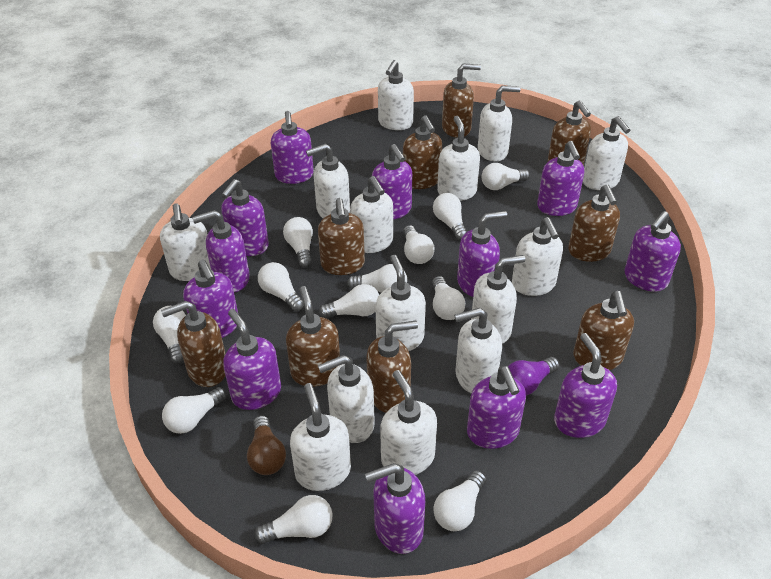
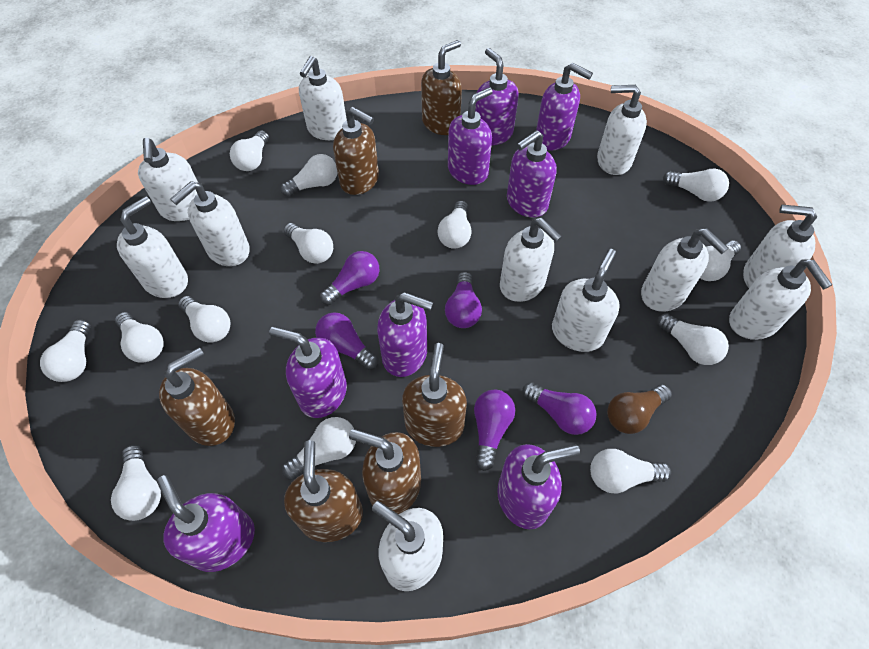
brown soap dispenser: [161,301,226,387] [286,286,340,387] [318,198,365,275] [366,321,418,413] [403,115,442,189] [442,64,481,138] [547,100,591,165] [568,185,620,262] [573,291,634,370] = 9 -> [159,348,235,446] [284,440,363,542] [333,107,379,195] [349,429,421,514] [402,343,467,447] [421,40,462,135] = 6
purple light bulb: [508,357,560,396] = 1 -> [315,312,378,370] [320,251,379,305] [445,272,482,328] [474,389,515,471] [522,382,597,435] = 5
purple soap dispenser: [183,259,238,338] [192,210,250,292] [221,179,269,256] [223,309,281,410] [271,111,314,184] [365,463,425,554] [372,144,412,219] [457,211,507,297] [467,366,526,449] [537,141,584,216] [554,333,617,438] [624,211,681,292] = 12 -> [157,475,255,572] [269,327,347,418] [377,292,433,377] [448,87,493,185] [475,48,519,145] [497,444,580,529] [507,130,557,217] [536,63,593,151] = 8
white light bulb: [153,306,186,364] [162,387,227,434] [254,495,333,544] [258,262,304,311] [283,217,313,268] [318,284,379,319] [347,264,407,293] [403,225,434,264] [432,276,465,320] [433,193,467,240] [433,470,486,531] [482,163,530,190] = 12 -> [40,319,91,382] [111,445,161,521] [115,312,164,363] [178,296,231,343] [230,130,269,171] [280,154,338,196] [282,417,356,480] [284,223,333,264] [437,200,471,249] [590,449,671,494] [657,313,729,365] [663,168,729,202] [700,241,741,281] = 13
white soap dispenser: [160,203,211,281] [290,383,351,491] [306,144,350,218] [318,355,375,443] [350,176,393,253] [375,255,426,351] [378,60,414,130] [380,370,437,475] [437,116,480,201] [454,308,502,394] [471,255,525,344] [478,85,521,161] [512,217,563,296] [583,116,630,190] = 14 -> [117,196,188,298] [138,138,198,221] [170,181,250,266] [299,56,347,140] [372,501,443,591] [500,218,562,302] [552,249,620,352] [597,85,647,175] [641,228,728,312] [729,259,832,340] [743,204,817,288] = 11

